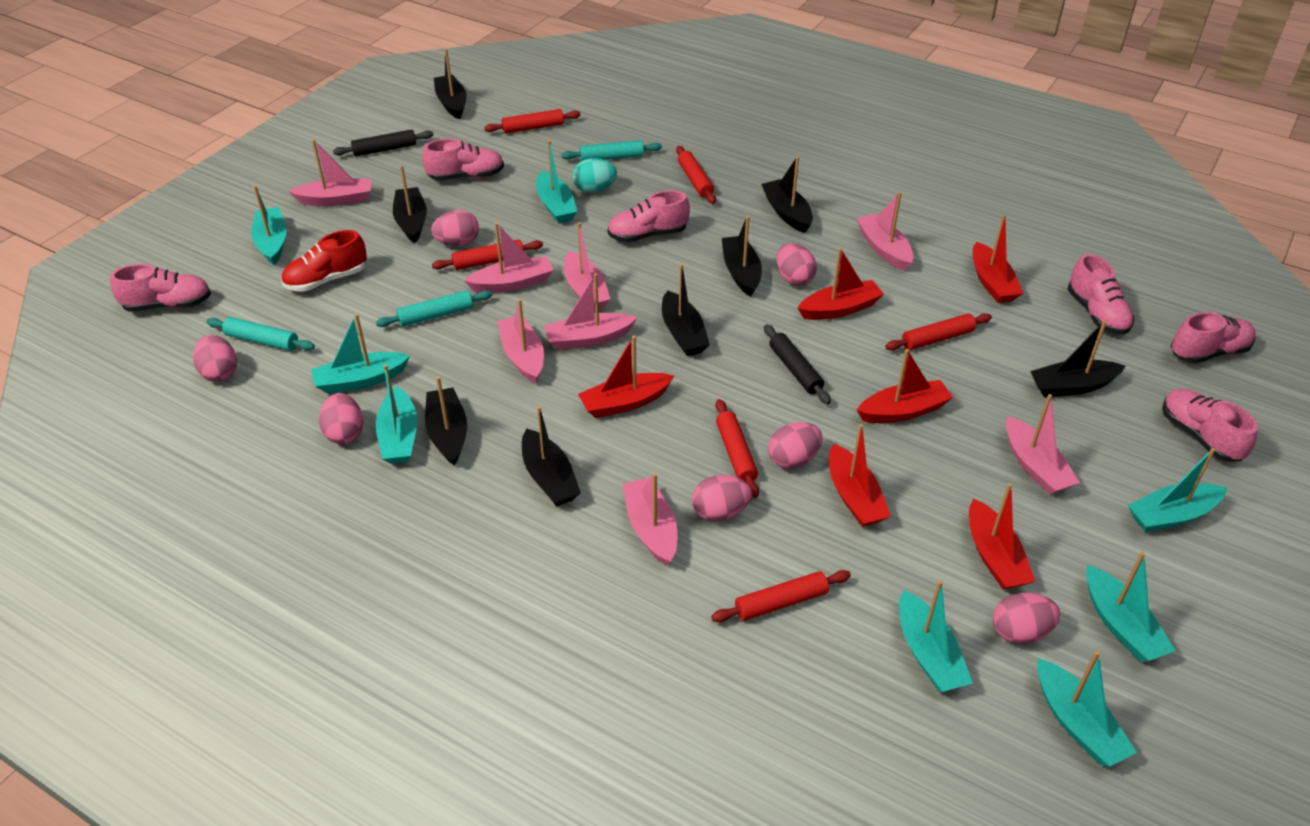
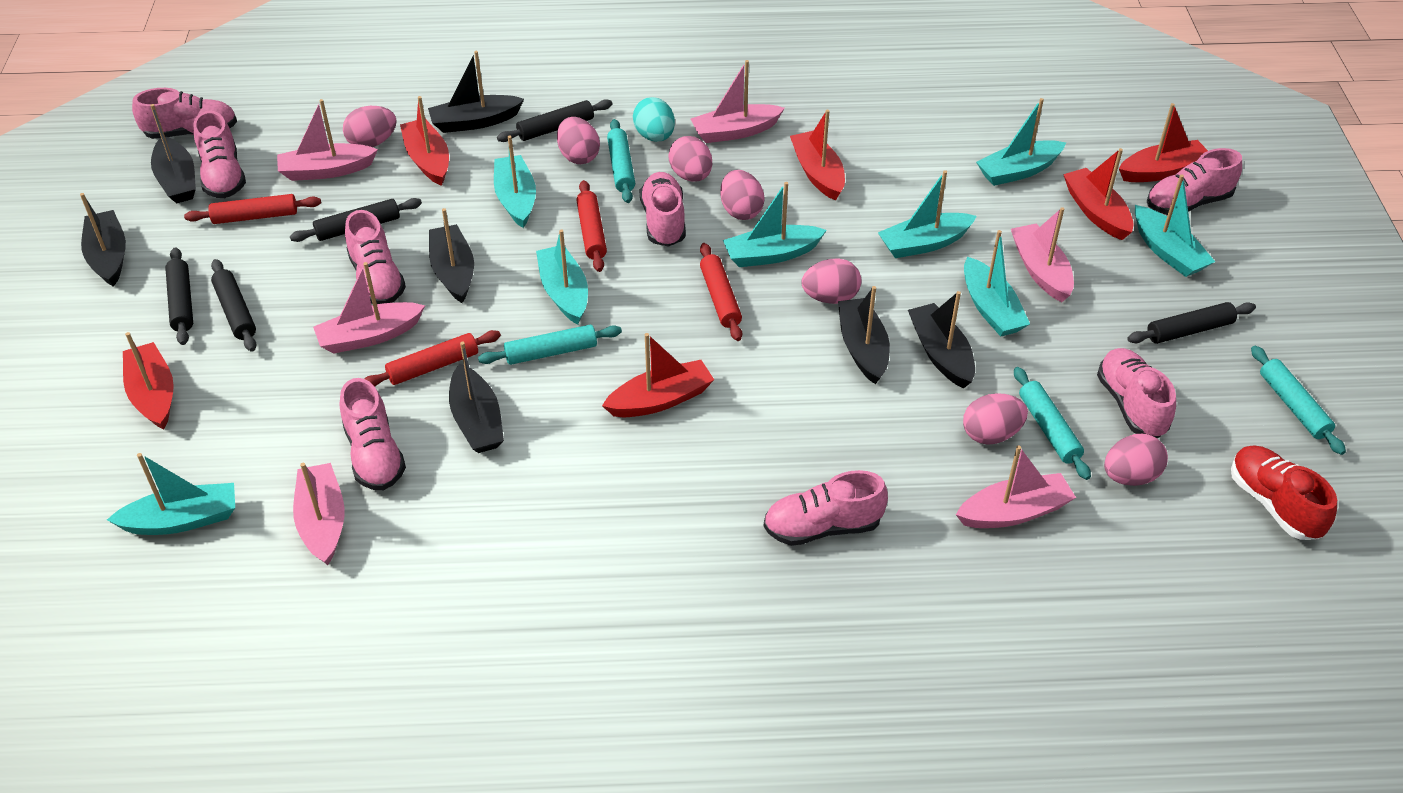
black boat: [393,165,427,244] [425,376,467,465] [434,49,467,120] [522,406,581,507] [662,264,710,356] [722,215,762,297] [761,156,813,233] [1030,321,1126,397] = 8 -> [80,193,126,287] [150,104,196,203] [428,51,524,133] [429,208,474,303] [449,342,504,453] [838,286,890,384] [908,291,975,388] = 7
black rolling pin: [333,130,433,156] [764,324,831,404] = 2 -> [165,247,193,345] [211,259,257,352] [290,198,422,242] [497,99,612,142] [1127,302,1256,344] = 5
pink boat: [289,139,371,206] [464,223,553,293] [498,299,544,384] [544,273,637,350] [564,222,610,310] [622,473,677,566] [856,192,914,271] [1006,394,1080,495] = 8 -> [277,99,378,181] [293,463,345,565] [313,262,425,354] [691,60,785,143] [956,446,1076,528] [1011,207,1074,302] = 6
pink shoe: [110,264,211,312] [422,139,504,181] [608,190,690,242] [1068,254,1134,335] [1162,389,1258,462] [1171,312,1256,363] = 6 -> [132,88,237,139] [194,111,246,198] [340,378,406,490] [345,210,406,304] [639,172,686,247] [764,470,888,546] [1097,348,1176,438] [1147,148,1242,215] = 8
red rolling pin: [432,240,543,270] [484,109,581,134] [676,146,716,204] [711,570,851,622] [716,399,759,498] [885,313,992,350] = 6 -> [184,194,321,224] [365,330,501,387] [576,180,607,272] [700,243,742,341] = 4
turquoise rolling pin: [206,317,315,351] [376,290,492,327] [561,140,662,161] = 3 -> [478,325,622,365] [607,119,635,203] [1014,367,1091,480] [1251,346,1346,455] = 4

